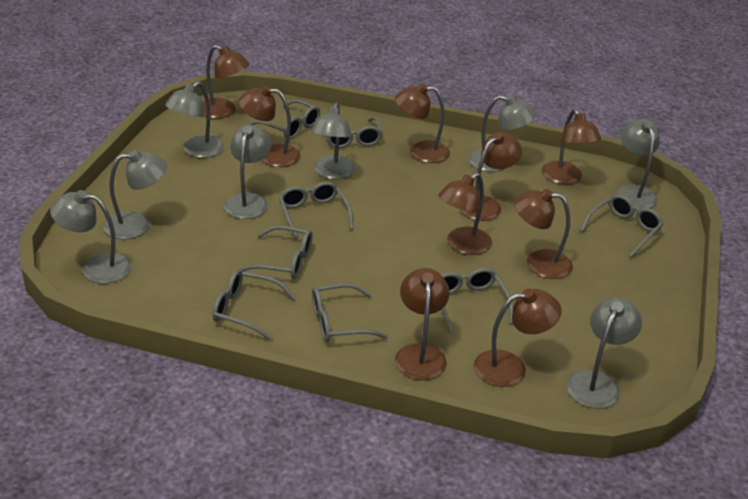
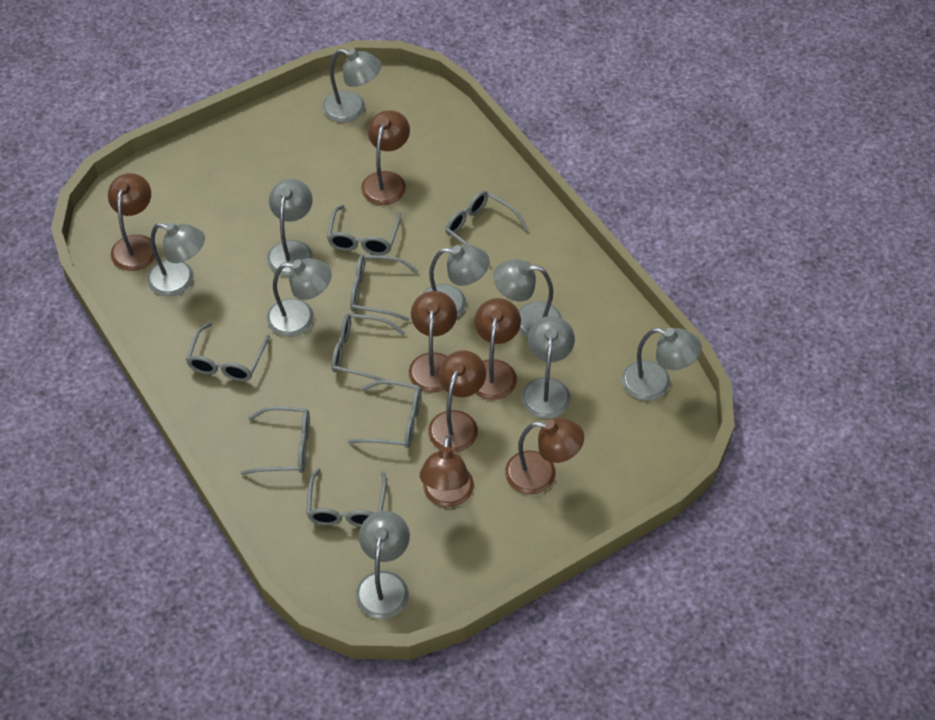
brown lamp: [203,45,250,119] [239,85,301,167] [395,83,450,163] [395,268,450,380] [438,173,492,255] [459,132,522,221] [474,288,562,387] [514,189,573,279] [542,109,601,185] = 9 -> [108,173,157,271] [361,110,410,205] [409,291,457,393] [420,436,474,507] [428,350,486,452] [474,298,521,400] [505,418,584,494] = 7
grey lamp: [50,190,132,284] [103,150,167,239] [165,81,224,158] [224,125,272,219] [311,102,356,179] [468,95,536,172] [567,297,642,409] [615,119,660,209] = 8 -> [147,222,205,296] [267,179,313,276] [267,258,332,337] [322,49,382,122] [356,511,410,619] [422,244,490,318] [493,259,562,337] [522,316,575,418] [621,328,702,401] = 9

